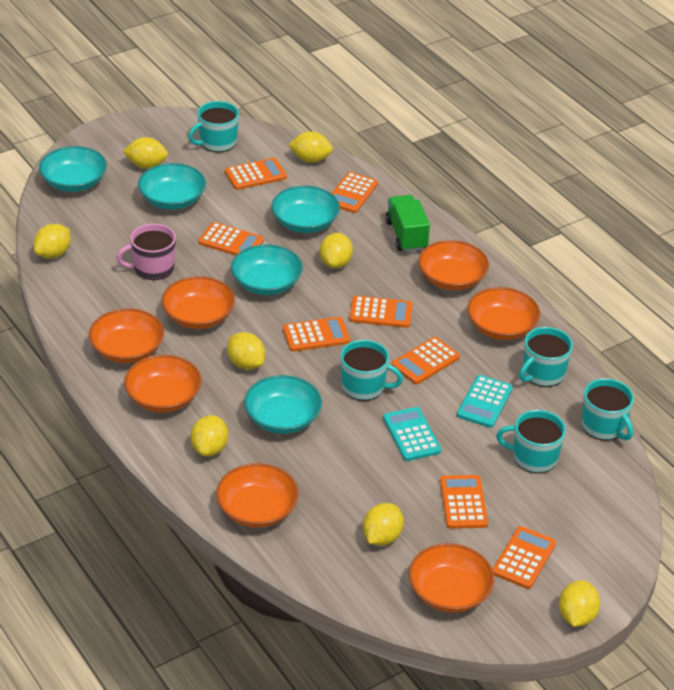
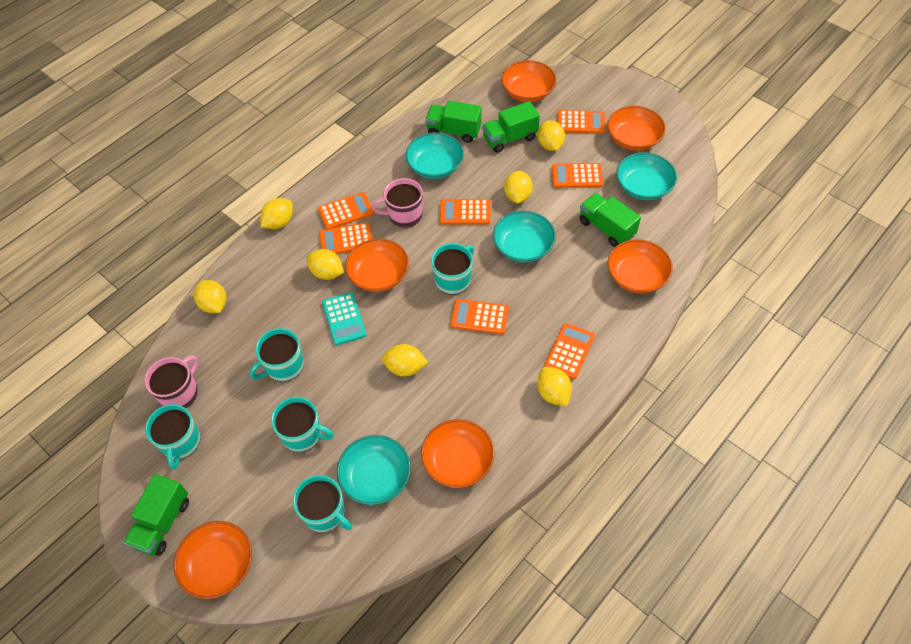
green truck: [385,195,430,252] = 1 -> [123,474,189,556] [425,101,482,143] [482,101,540,153] [579,193,641,247] = 4
orange bowl: [89,308,164,363] [124,355,202,412] [162,276,235,329] [216,463,299,528] [409,543,494,613] [418,240,489,290] [467,287,540,340] = 7 -> [173,521,252,599] [345,239,409,292] [421,419,494,488] [501,60,556,102] [607,106,666,151] [607,239,673,294] = 6
orange calculator: [198,222,264,255] [225,158,287,190] [283,317,350,352] [332,172,378,213] [349,296,413,328] [392,337,460,384] [440,475,488,529] [493,526,556,589] = 8 -> [318,192,374,229] [319,222,372,254] [440,199,491,225] [450,299,509,335] [544,323,595,379] [552,163,603,188] [558,110,605,134] = 7
pink mug: [116,224,176,280] = 1 -> [144,355,198,408] [372,178,423,228] = 2
turquoise bowl: [39,146,107,192] [138,163,206,209] [231,244,303,295] [244,375,322,434] [271,185,340,233] = 5 -> [337,435,411,505] [405,133,464,179] [493,211,556,263] [616,152,677,200] = 4
turquoise calculator: [383,407,441,461] [457,375,513,428] = 2 -> [322,292,366,345] = 1
yellow lemon: [34,224,71,259] [123,137,168,169] [191,415,228,456] [227,332,265,370] [288,131,333,163] [320,233,353,269] [363,503,404,546] [559,580,600,627] = 8 -> [194,280,226,313] [260,198,293,229] [307,249,344,280] [382,344,428,377] [504,171,533,204] [537,120,565,151] [537,367,572,406] = 7

